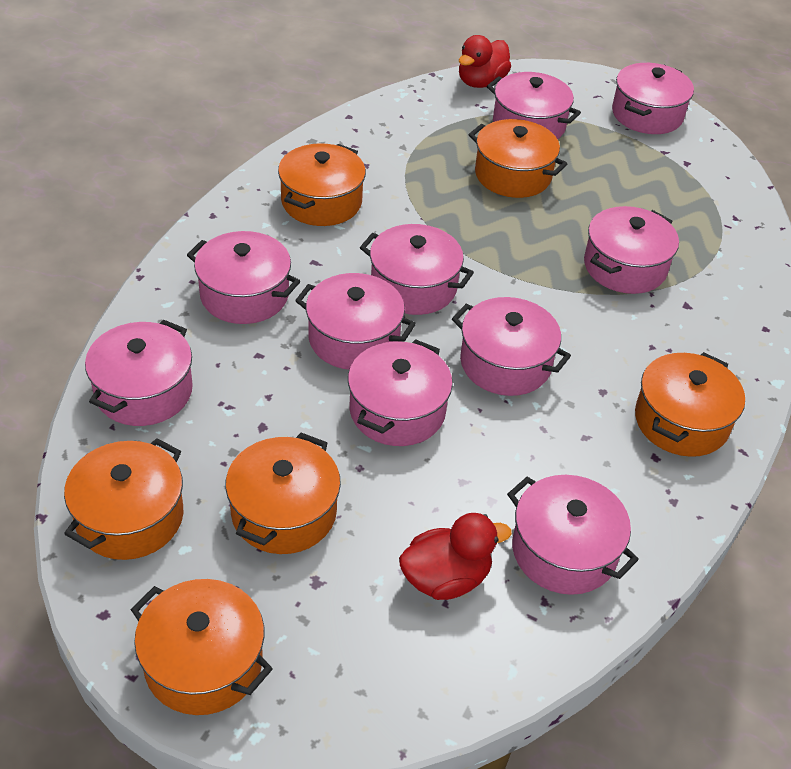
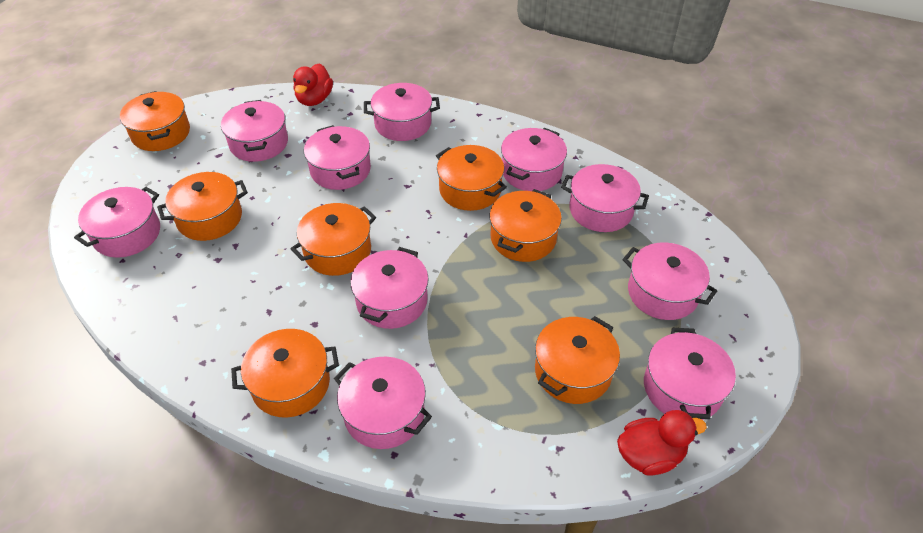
orange pot: [64,438,183,560] [131,579,273,715] [225,433,341,554] [278,143,366,226] [468,119,567,198] [635,352,745,457] = 6 -> [120,91,190,151] [157,172,248,241] [231,329,339,418] [291,203,376,276] [436,145,507,211] [489,189,562,262] [535,316,620,404] = 7

